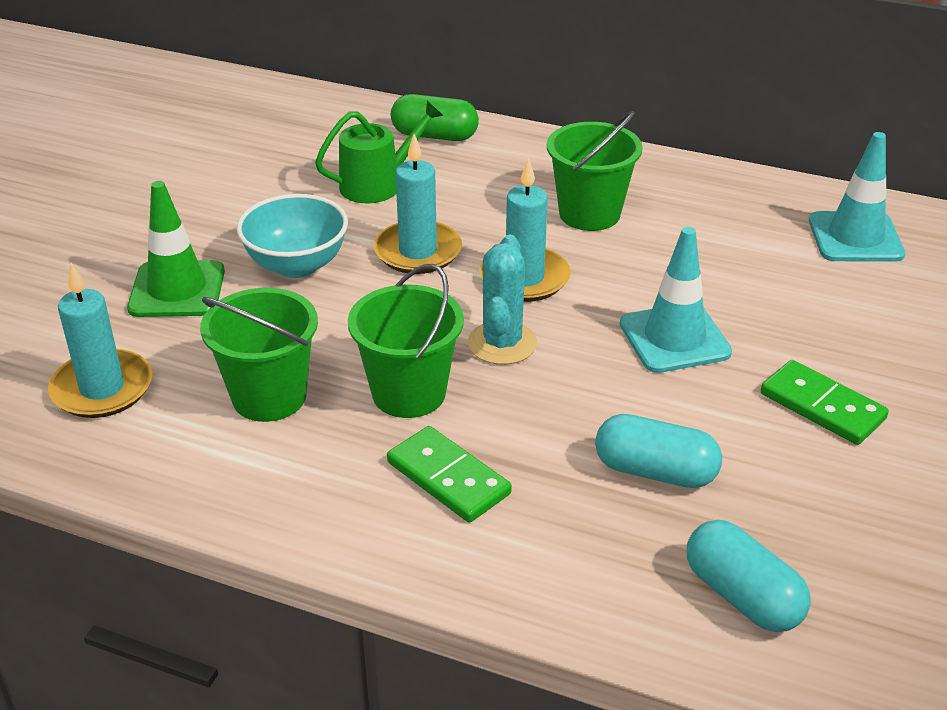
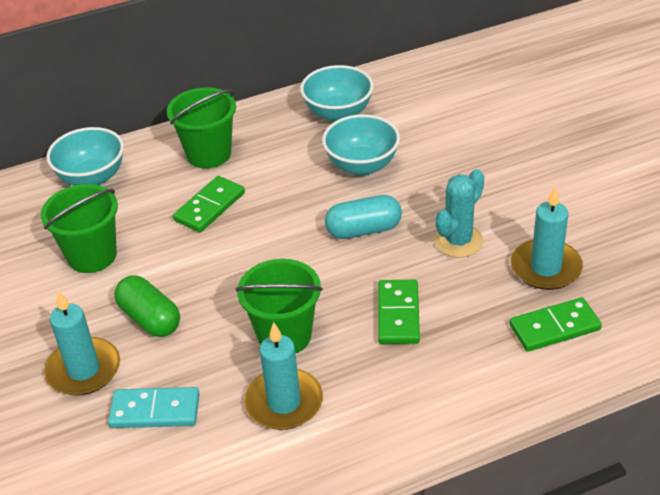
green domino: [387,426,512,523] [761,360,889,445] = 2 -> [173,176,245,232] [378,280,420,344] [509,297,602,352] = 3
green traffic cone: [127,181,225,317] = 1 -> none = 0
green watering can: [315,101,444,203] = 1 -> none = 0
turquoise bowl: [237,194,348,278] = 1 -> [46,127,124,186] [300,65,374,122] [322,114,400,176] = 3
turquoise capsule: [595,414,722,488] [687,520,811,632] = 2 -> [325,195,402,239] = 1
turquoise domino: none = 0 -> [108,387,200,428] = 1
turquoise traffic cone: [620,227,732,373] [809,132,905,262] = 2 -> none = 0

